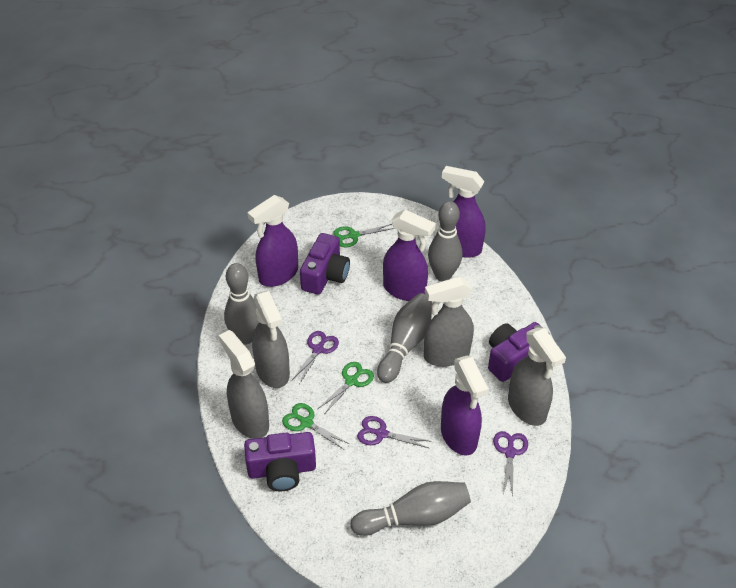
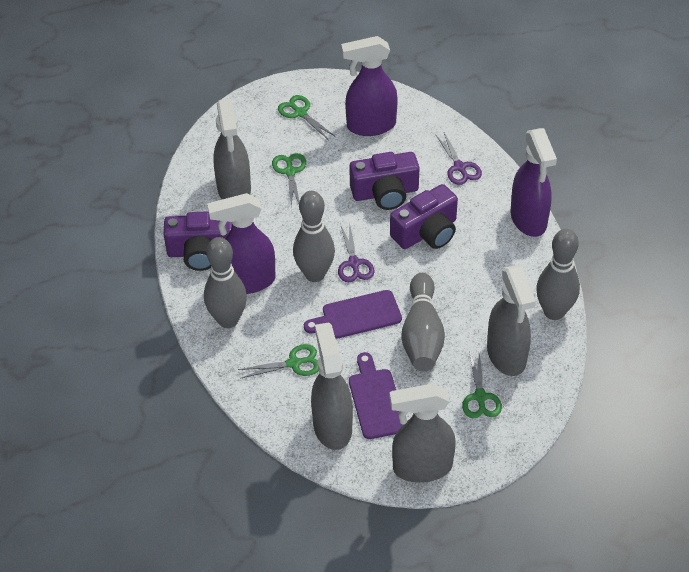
green scissors: [282,403,349,449] [318,362,374,413] [333,224,394,247] = 3 -> [238,344,318,379] [272,153,306,207] [278,95,335,139] [462,350,502,418] = 4
purple cutting board: none = 0 -> [304,290,402,338] [349,352,403,439] = 2
purple scissors: [292,331,339,384] [357,416,432,448] [493,431,528,496] = 3 -> [338,222,375,282] [435,133,482,185] = 2
purple spray bottle: [247,195,298,287] [383,210,436,301] [441,356,489,456] [442,166,486,258] = 4 -> [207,193,276,294] [341,36,398,136] [510,128,557,237] = 3

